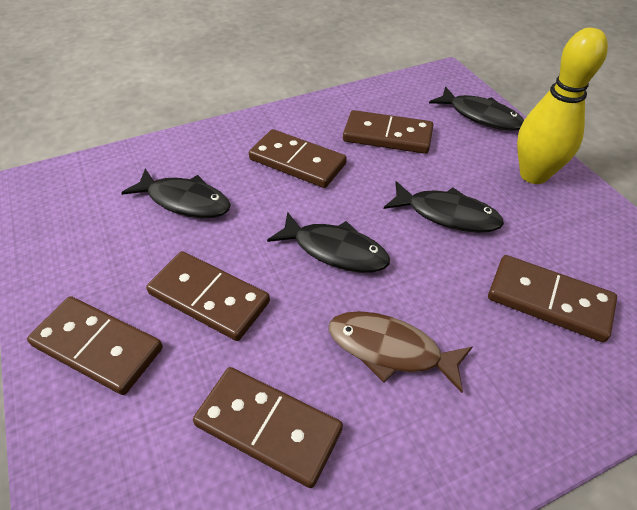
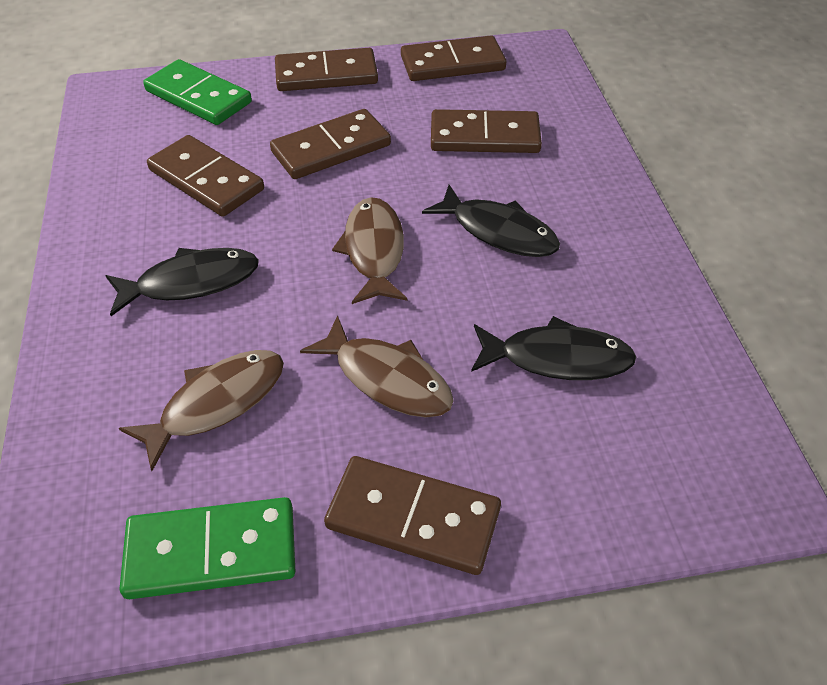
black fish: [121,169,231,218] [267,212,390,273] [384,181,504,233] [429,86,524,131] = 4 -> [105,248,259,316] [422,185,560,257] [471,316,636,380] = 3
brown fish: [329,311,472,393] = 1 -> [119,350,284,471] [300,315,454,418] [332,197,407,304] = 3
green domino: none = 0 -> [120,497,295,599] [143,59,252,125] = 2
yellow bowling pin: [517,28,608,184] = 1 -> none = 0

